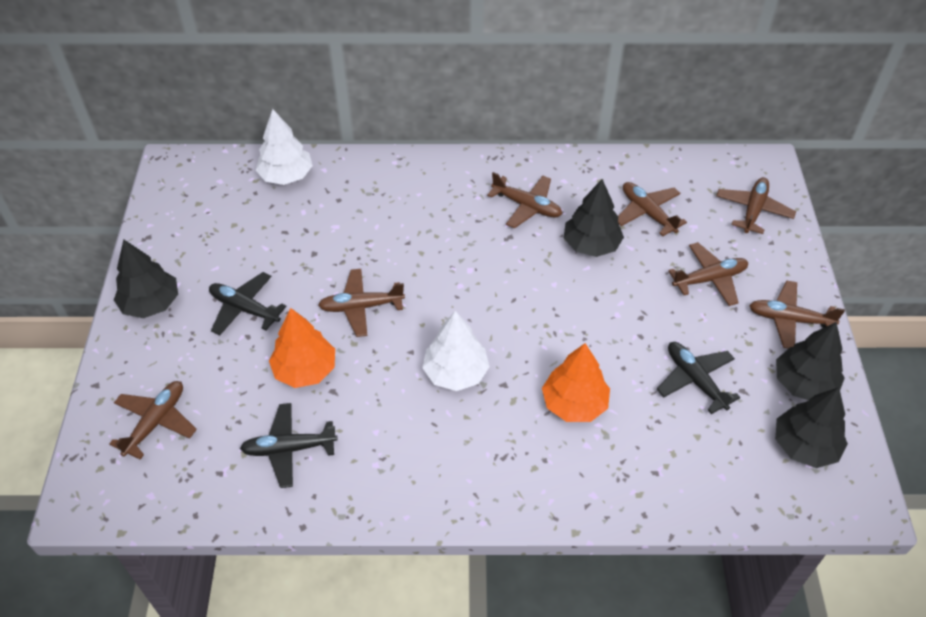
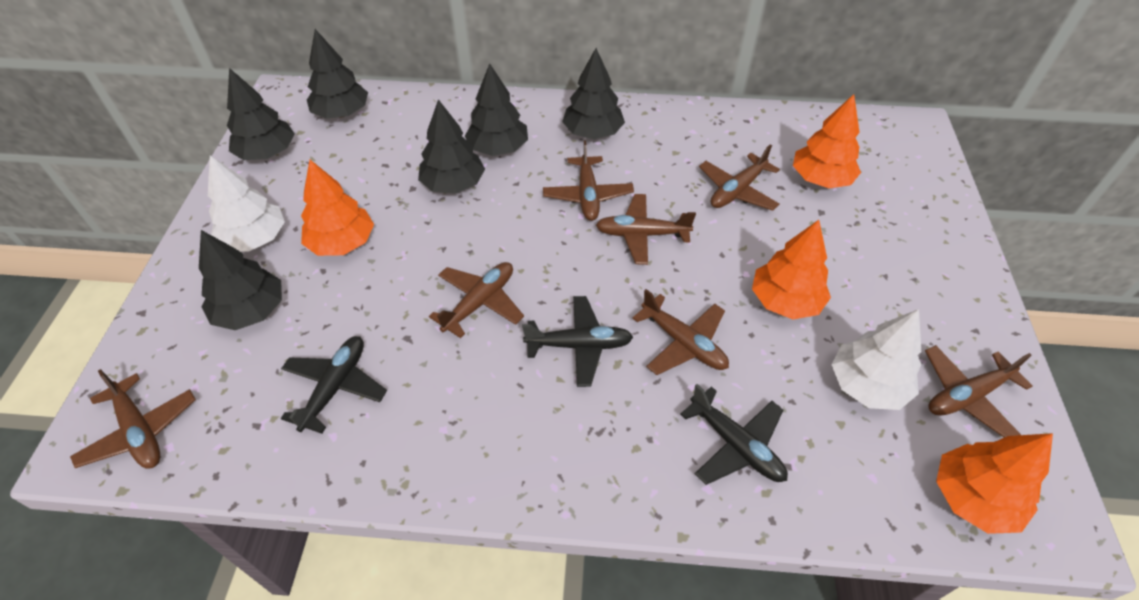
black tree: [114,239,178,318] [564,179,624,257] [776,322,845,400] [776,387,848,468] = 4 -> [199,230,282,330] [227,68,295,160] [307,29,368,119] [418,99,485,194] [465,63,528,156] [562,48,625,139] = 6
orange tree: [269,308,335,388] [542,343,610,422] = 2 -> [301,160,374,256] [752,220,831,319] [793,94,861,188] [936,433,1053,534] = 4

